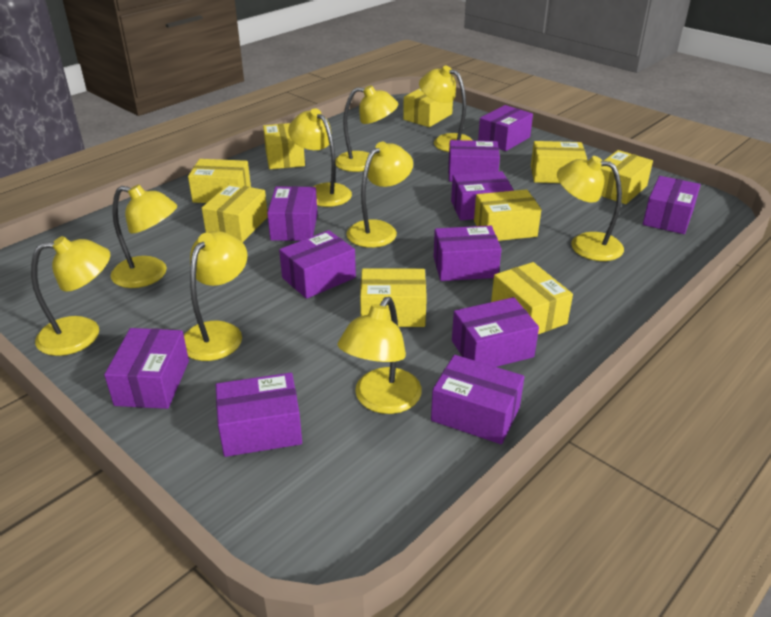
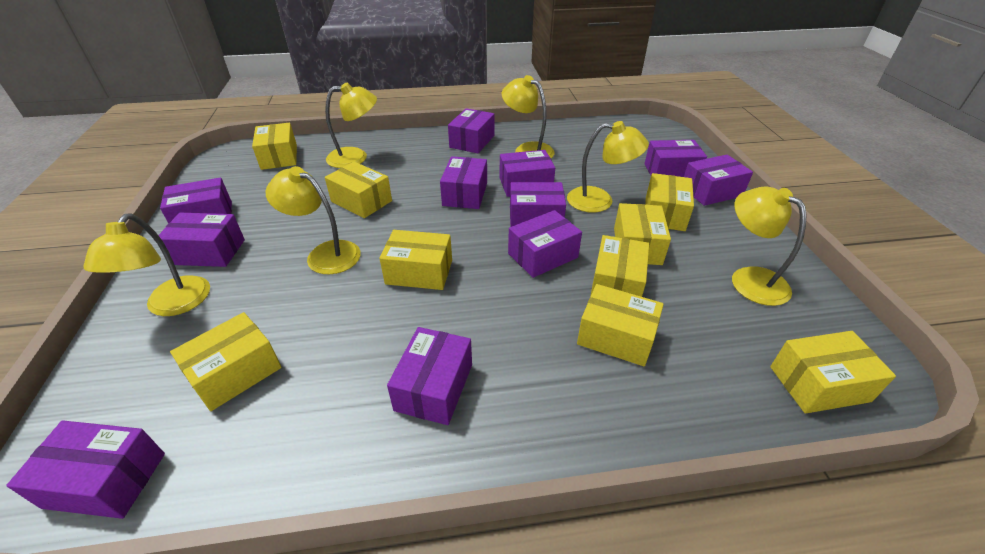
yellow lamp: [31,236,110,356] [110,185,177,288] [184,231,248,361] [288,108,352,207] [335,85,398,172] [338,297,422,414] [346,142,413,248] [419,66,473,152] [557,156,624,261] = 9 -> [83,213,210,316] [266,166,361,274] [325,82,377,168] [502,75,555,158] [567,121,649,213] [732,187,806,306] = 6

